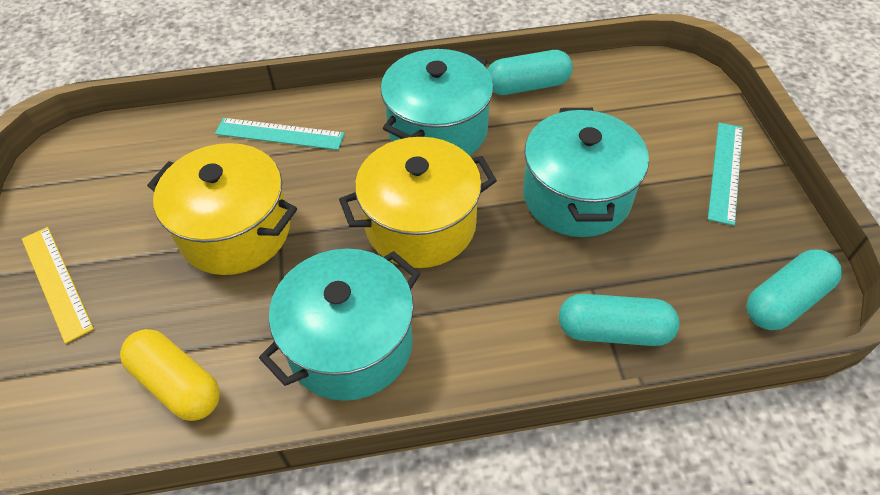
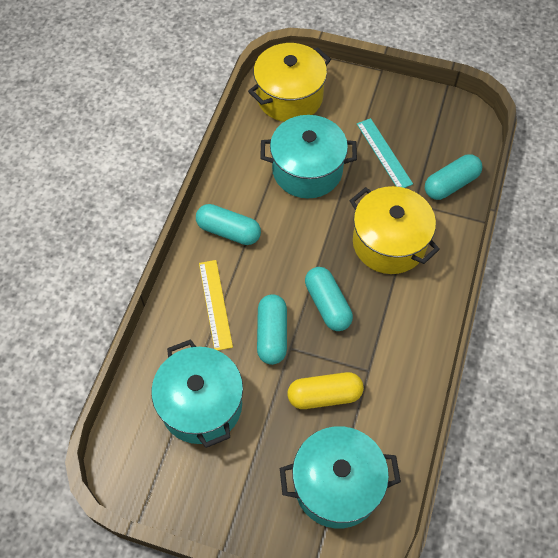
turquoise capsule: [487,50,573,95] [559,294,680,346] [746,250,842,330] = 3 -> [196,204,261,245] [257,294,287,365] [305,267,353,331] [425,154,482,200] = 4
turquoise ruler: [215,118,345,150] [708,123,743,226] = 2 -> [357,118,413,188] = 1

